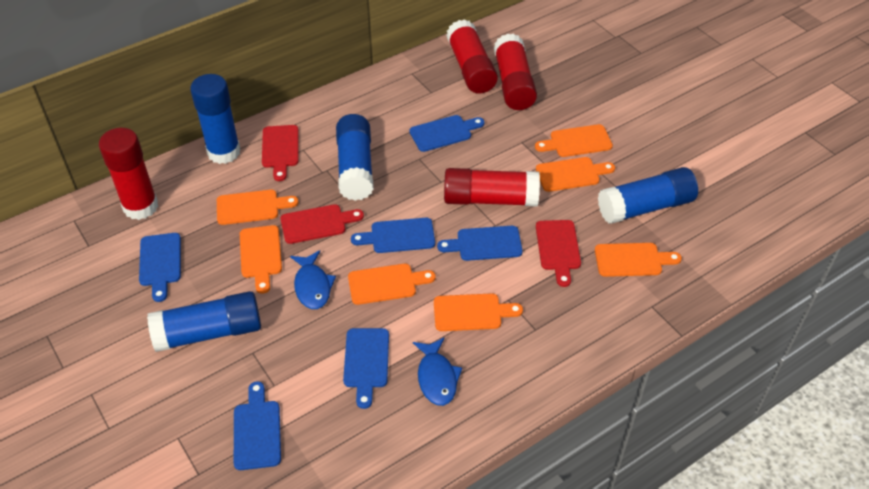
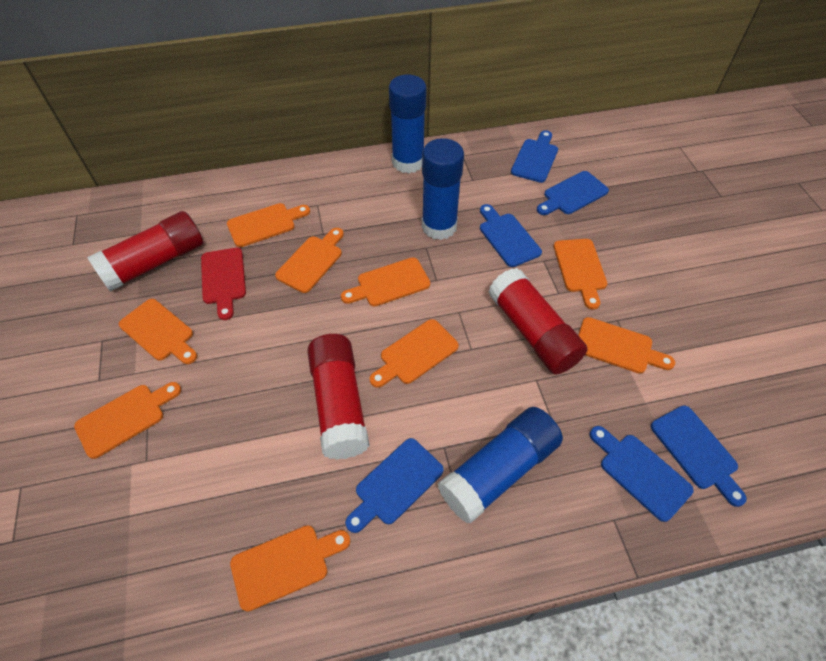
blue fish: [290,250,336,309] [413,337,462,406] = 2 -> none = 0
blue glue stick: [147,291,261,352] [190,74,241,164] [336,114,374,201] [598,167,698,224] = 4 -> [389,75,427,174] [422,138,464,240] [438,407,563,524] = 3
orange cutting board: [217,190,299,225] [240,225,282,294] [348,264,436,305] [434,293,523,331] [535,124,613,157] [536,157,615,192] [595,243,682,277] = 7 -> [74,382,181,459] [119,299,197,364] [227,203,310,247] [230,525,350,612] [275,228,344,293] [341,257,430,306] [370,319,459,388] [554,239,607,310] [578,317,675,374] = 9
red cutting board: [262,125,299,181] [280,204,364,244] [536,220,581,287] = 3 -> [201,248,246,320] = 1
red glue stick: [99,128,158,220] [444,168,540,207] [446,19,498,94] [494,33,537,110] = 4 -> [87,211,203,292] [307,334,370,460] [488,268,588,375] = 3

